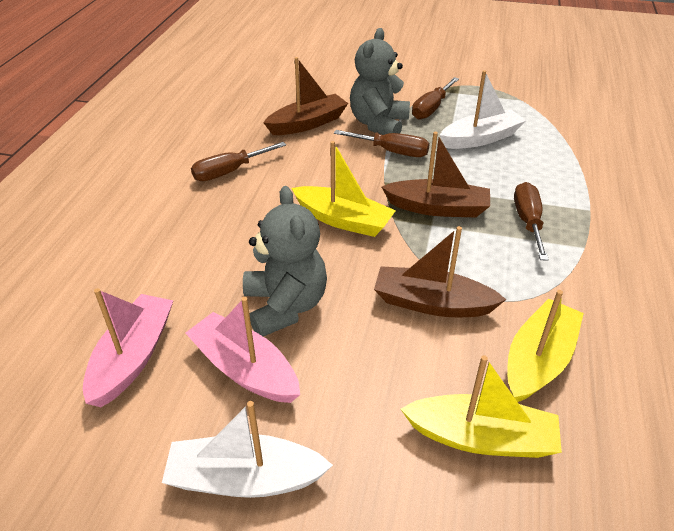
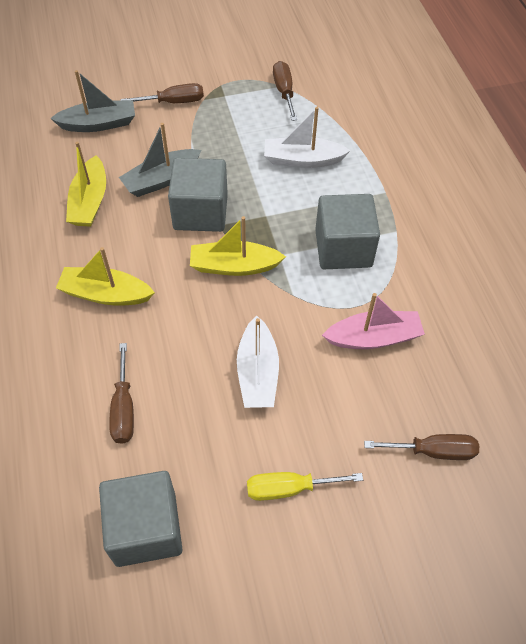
brown boat: [263,57,348,135] [374,226,507,317] [382,132,490,218] = 3 -> none = 0
grey boat: none = 0 -> [50,70,135,132] [119,123,201,197] = 2
grey cube: none = 0 -> [99,471,183,567] [168,158,228,232] [315,194,380,269] = 3
grey teddy bear: [243,186,327,336] [350,28,410,135] = 2 -> none = 0
pink boat: [83,288,174,407] [185,297,300,403] = 2 -> [322,293,425,349] = 1
yellow screwdriver: none = 0 -> [247,472,363,501] = 1

